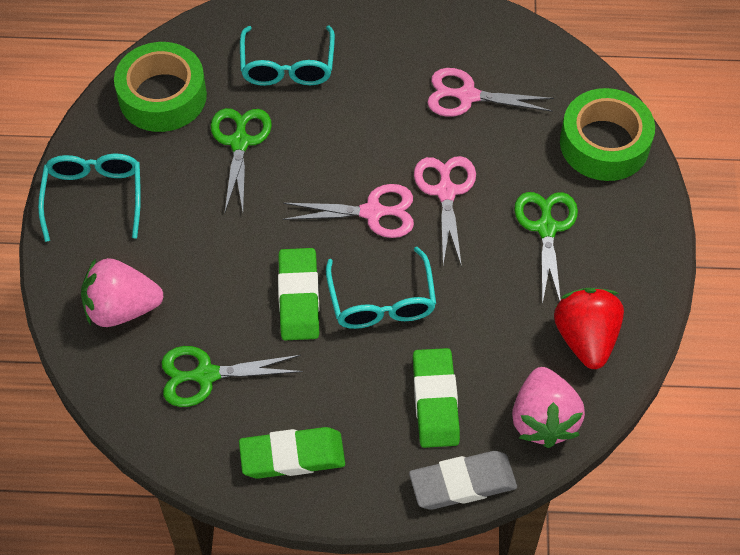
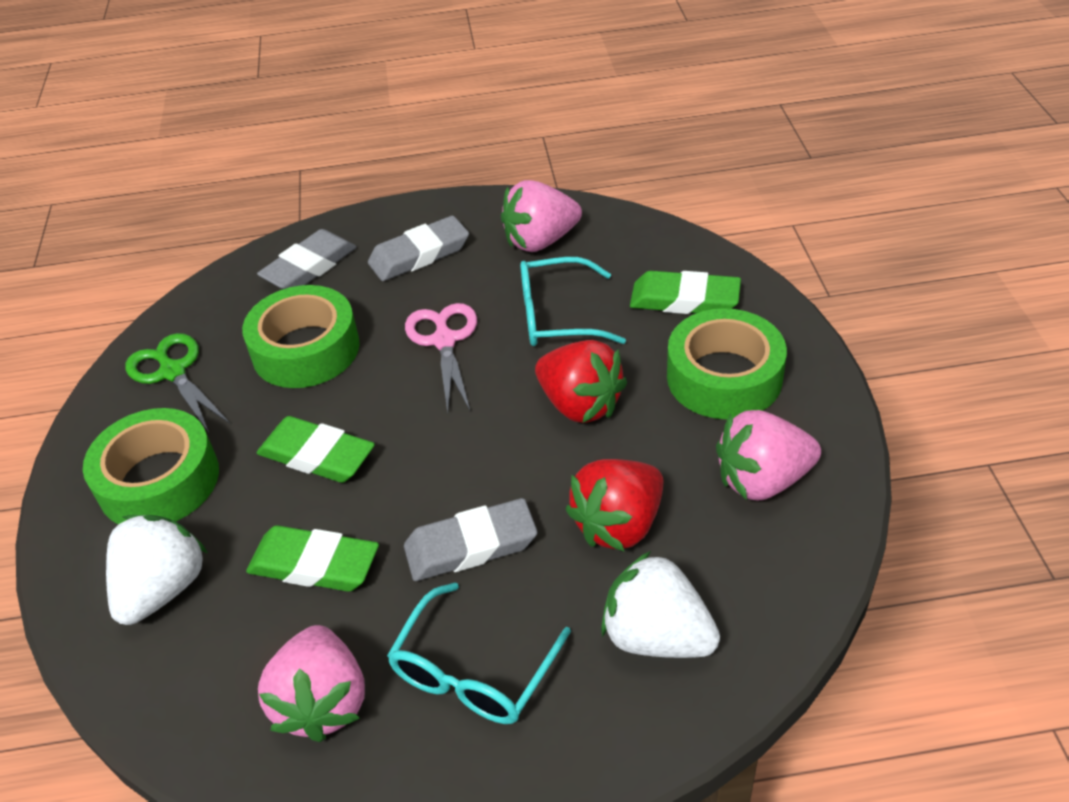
green scissors: [161,346,303,407] [211,108,272,212] [514,192,578,304] = 3 -> [125,333,230,433] = 1
green tape: [114,42,207,132] [560,88,655,181] = 2 -> [83,408,219,525] [242,285,360,388] [667,308,787,419] = 3
grey eraser: [409,451,517,510] = 1 -> [257,229,357,289] [368,216,469,281] [404,498,537,581] = 3
pink scissors: [283,184,414,238] [414,156,476,267] [427,68,554,117] = 3 -> [405,303,477,413] = 1
pink strawberry: [81,258,164,327] [512,367,585,448] = 2 -> [258,625,365,742] [501,180,582,252] [716,410,821,500] = 3
red strawberry: [554,288,624,369] = 1 -> [535,340,627,423] [566,459,664,552] = 2
turquoise glasses: [38,153,141,242] [240,26,335,86] [326,247,436,329] = 3 -> [387,583,571,724] [520,257,626,346] = 2
white strawberry: none = 0 -> [106,515,208,625] [601,551,720,658] = 2

